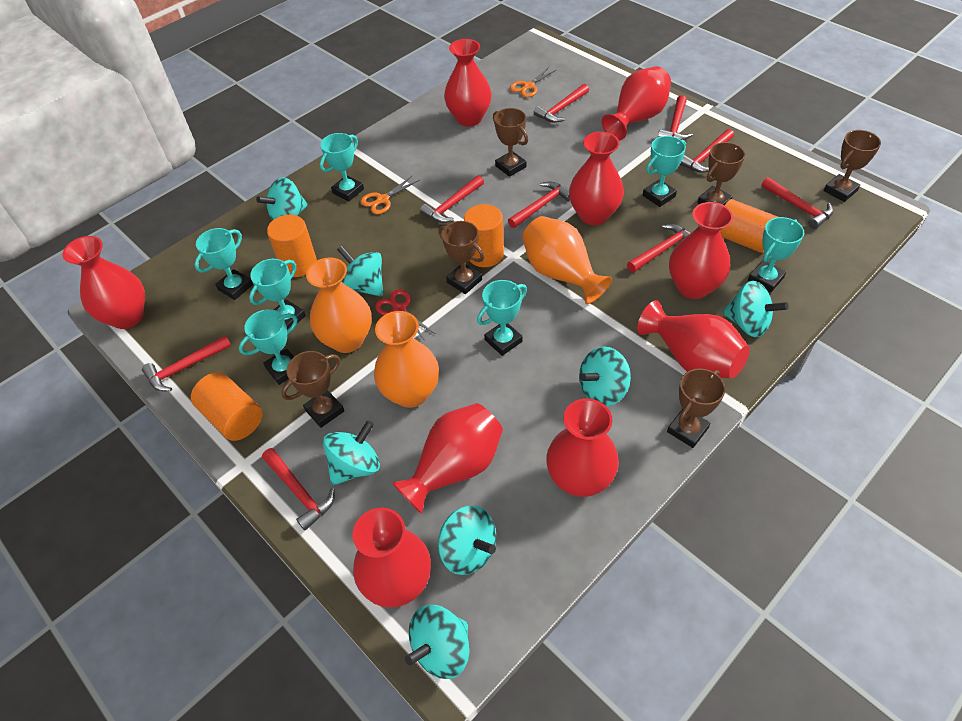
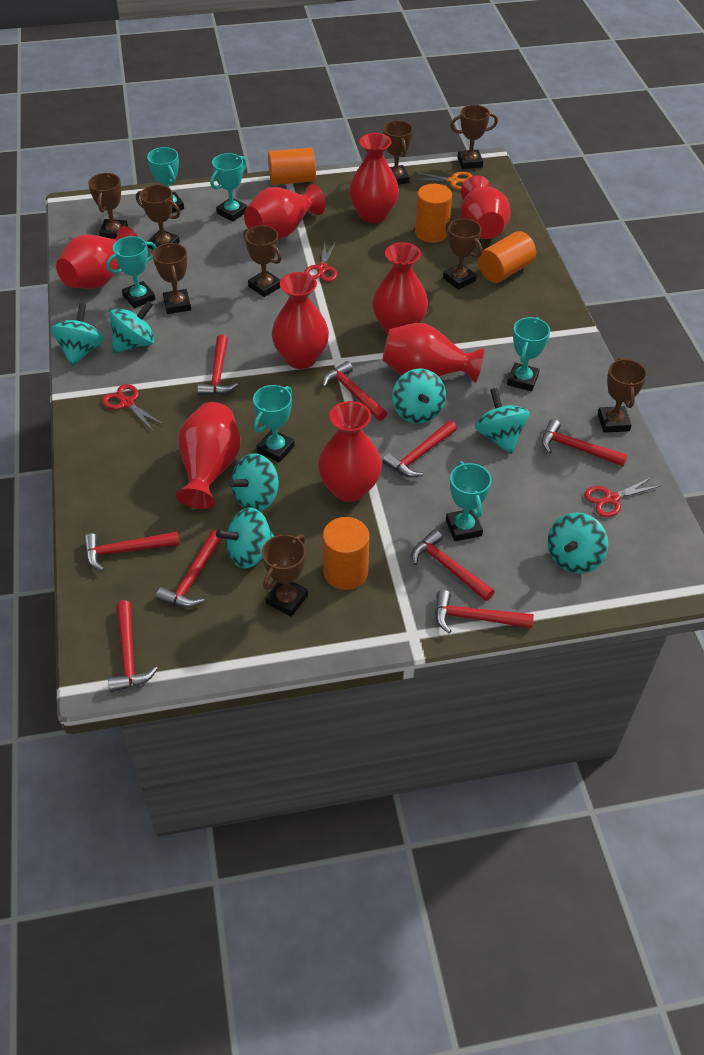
brown trophy: [281,351,344,428] [438,221,484,294] [493,108,528,177] [667,368,725,448] [697,142,745,205] [824,130,881,202] = 6 -> [88,173,128,239] [136,185,180,249] [153,243,191,314] [243,225,282,297] [262,534,308,617] [383,120,413,185] [443,219,482,290] [450,105,498,169] [598,358,647,433] = 9
orange scissors: [361,176,420,214] [510,67,556,97] = 2 -> [413,172,473,190] = 1
orange vase: [306,257,371,353] [374,311,439,408] [522,216,612,304] = 3 -> none = 0
red scissors: [375,289,435,339] = 1 -> [102,384,164,431] [304,242,337,282] [584,477,662,517] = 3
turquoise trophy: [195,228,253,300] [239,309,298,385] [249,259,306,329] [320,133,364,201] [477,280,527,356] [643,136,686,207] [748,217,804,292] = 7 -> [106,236,157,308] [147,147,184,213] [210,153,247,222] [253,385,295,463] [446,461,492,541] [507,317,550,391] = 6

